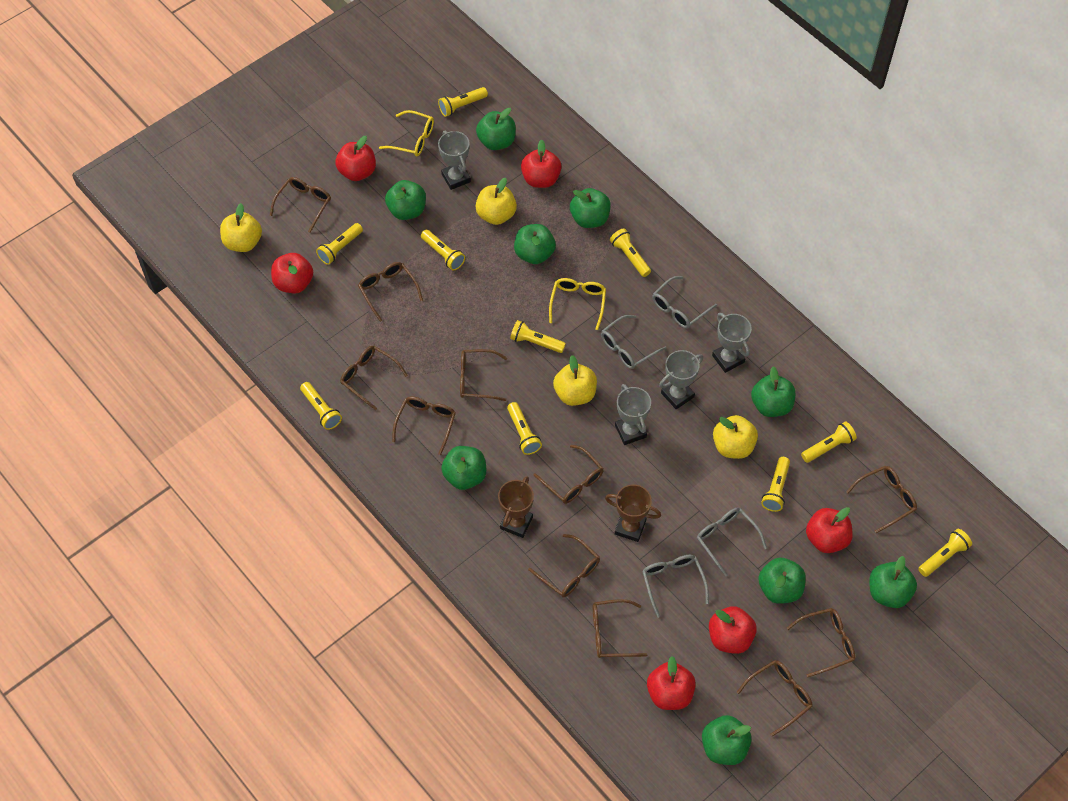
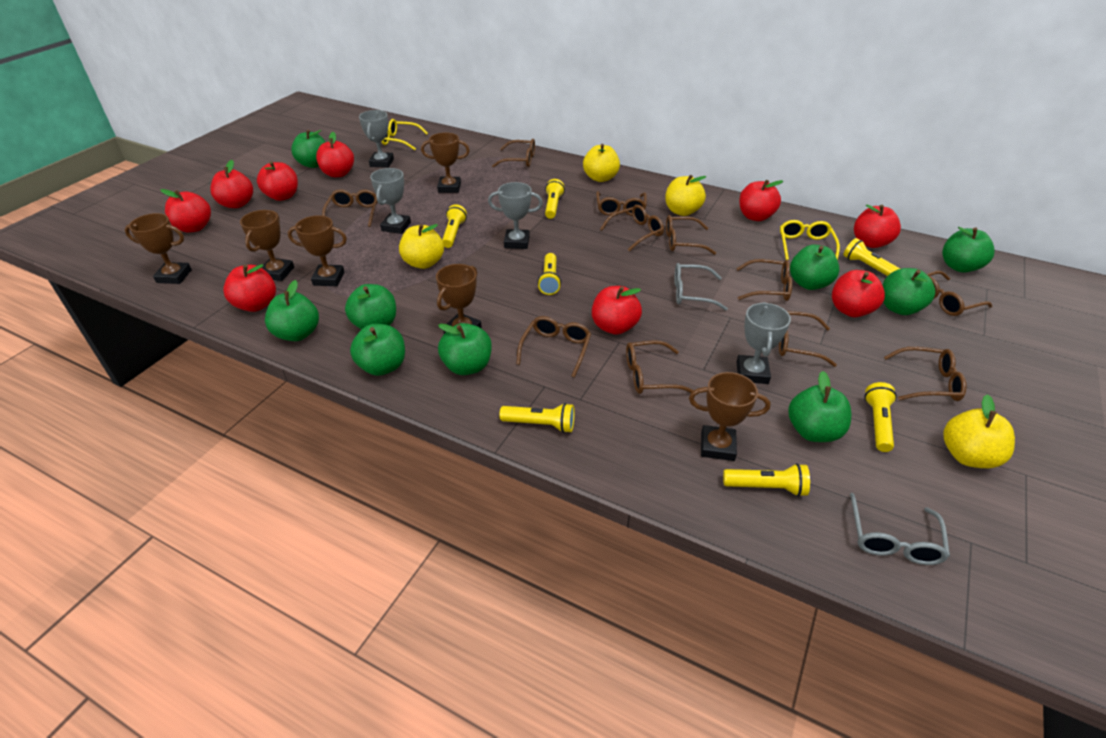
brown trophy: [498,476,534,538] [605,484,661,542] = 2 -> [125,213,192,284] [240,210,294,281] [288,215,347,286] [421,132,470,193] [436,264,482,334] [689,372,770,461] = 6
grey glasses: [601,315,666,369] [642,555,709,618] [652,276,717,329] [697,507,767,577] = 4 -> [674,263,728,311] [850,493,950,565] = 2
red apple: [271,253,313,293] [335,136,376,181] [521,140,561,188] [647,656,696,710] [709,606,757,654] [806,507,853,553] = 6 -> [160,189,211,232] [210,160,253,208] [223,264,276,312] [257,161,298,201] [316,132,354,177] [592,286,642,335] [739,180,783,221] [832,270,885,317] [854,204,901,248] = 9
yellow flashlight: [300,382,342,430] [316,223,363,265] [421,230,465,271] [438,87,488,117] [507,402,542,455] [510,320,566,353] [610,228,651,277] [761,457,790,512] [801,422,857,463] [918,529,972,577] = 10 -> [442,204,467,248] [499,403,575,433] [537,253,561,295] [545,179,565,219] [723,463,810,497] [843,238,900,276] [864,382,897,452] = 7

